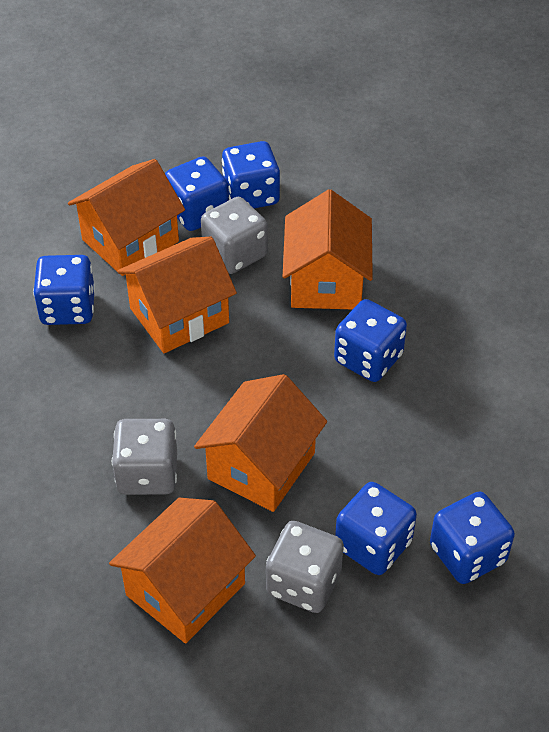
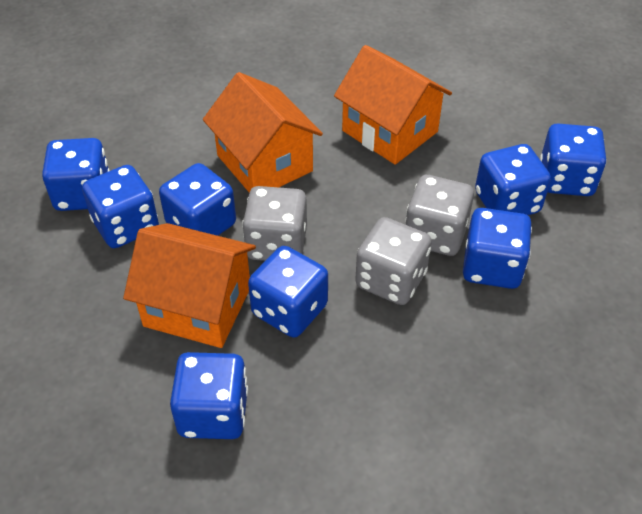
blue dice: [33,255,95,325] [165,157,229,231] [222,141,280,209] [334,299,407,382] [335,482,417,575] [430,492,515,584] = 6 -> [42,138,110,211] [82,165,159,248] [159,163,236,236] [170,352,248,439] [248,246,328,338] [463,208,532,289] [475,144,551,215] [540,123,607,196] = 8
orange house: [68,159,185,276] [109,498,256,643] [117,237,237,353] [194,374,327,512] [283,189,373,309] = 5 -> [123,223,256,348] [203,72,323,193] [334,45,452,165] = 3

